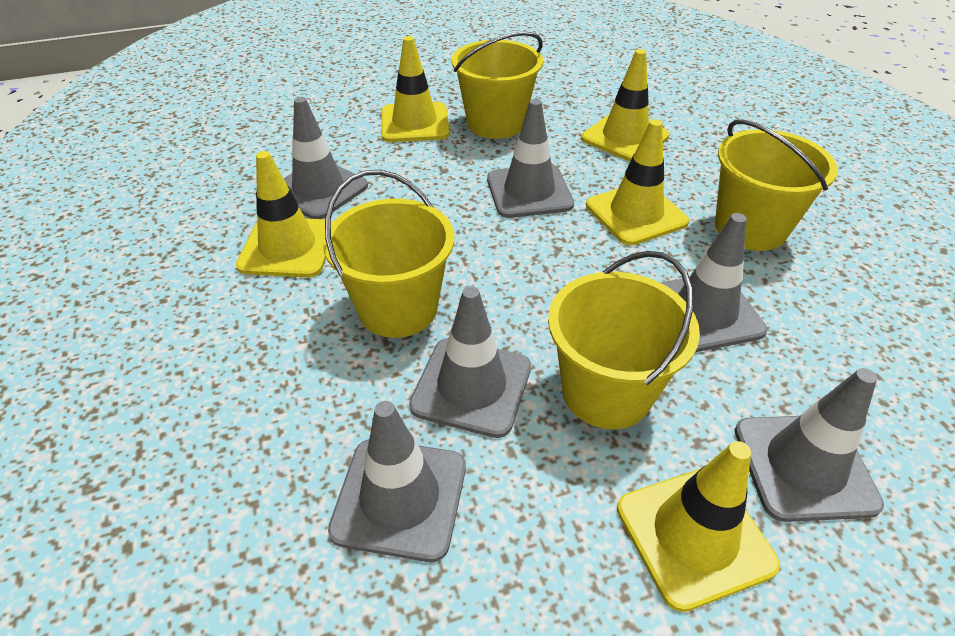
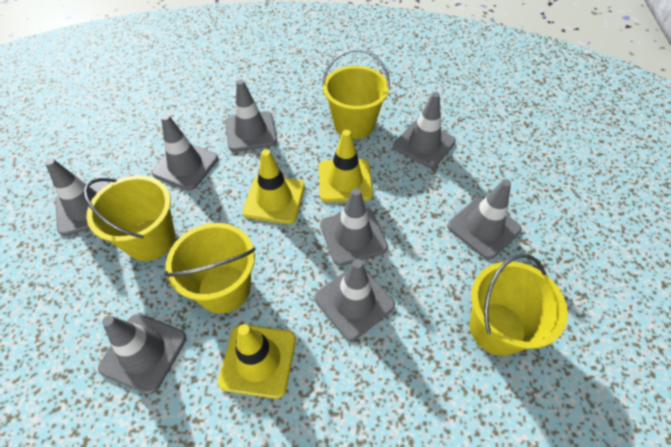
grey traffic cone: [283,97,368,219] [328,401,466,562] [409,286,531,438] [487,99,574,218] [660,213,767,352] [735,368,884,522] = 6 -> [45,158,110,236] [98,314,186,395] [152,114,218,191] [225,79,277,152] [315,259,395,341] [320,188,388,266] [393,92,456,168] [447,179,521,259] = 8
yellow traffic cone: [236,151,333,278] [381,36,450,142] [581,49,670,161] [586,119,689,246] [617,441,780,612] = 5 -> [218,324,296,399] [243,149,305,224] [319,130,373,202] = 3

